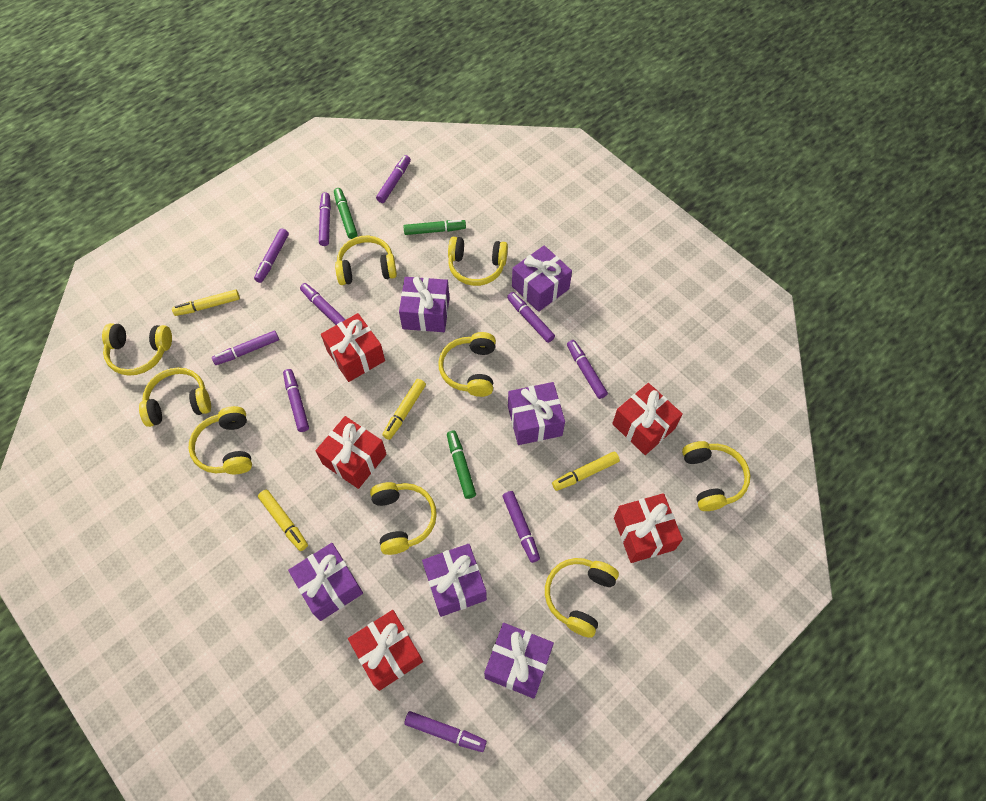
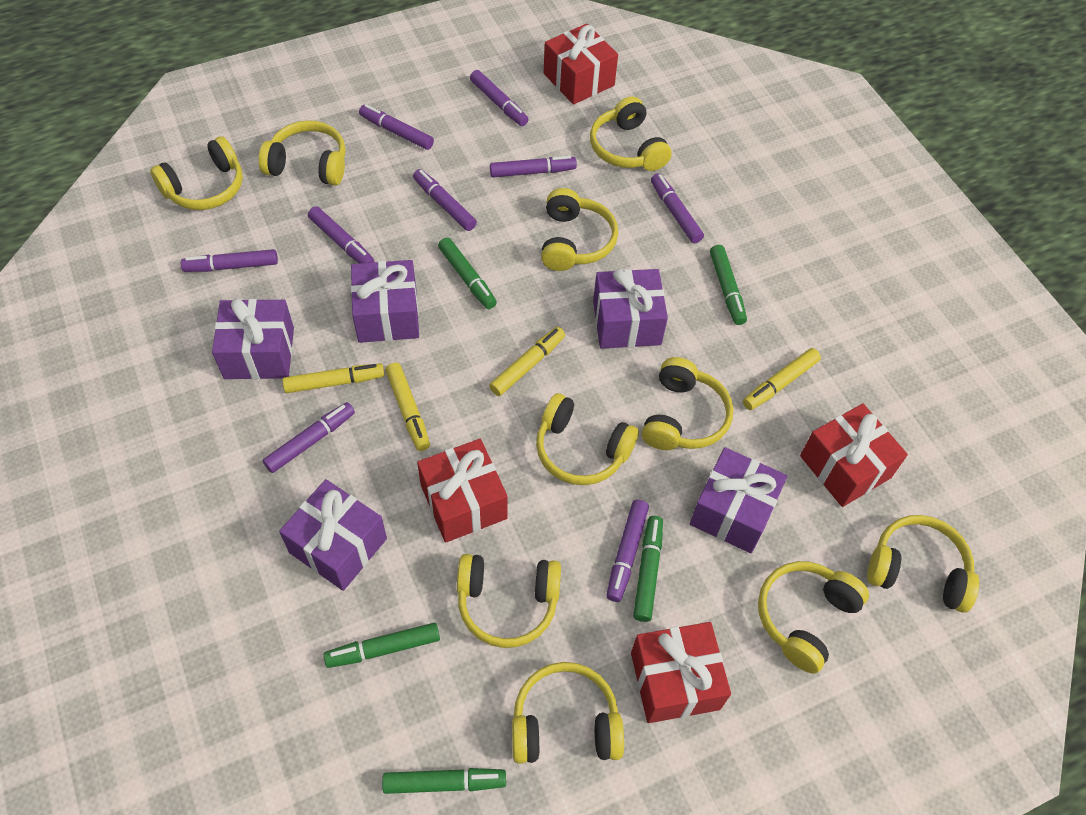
green marker: [334,188,357,239] [404,220,466,235] [447,431,476,499] = 3 -> [324,623,440,668] [382,768,506,794] [438,237,497,309] [633,516,663,622] [710,245,747,325] = 5
purple gift: [288,543,363,621] [399,277,449,332] [422,544,487,617] [484,623,554,699] [508,382,565,445] [512,245,572,312] = 6 -> [212,298,294,379] [279,479,387,591] [351,260,419,343] [593,269,668,349] [690,447,787,553] = 5
purple marker: [212,331,279,365] [254,228,289,283] [283,369,309,432] [300,283,346,325] [319,192,331,246] [376,155,411,203] [404,711,487,752] [502,491,540,563] [507,292,555,343] [567,340,608,399] = 10 -> [181,249,278,272] [263,402,355,473] [308,206,375,263] [359,104,434,150] [413,169,477,231] [470,70,529,126] [490,156,577,177] [606,500,649,602] [651,173,704,243] = 9
red gift: [316,416,387,489] [321,313,385,382] [348,610,423,691] [612,383,683,455] [614,493,683,563] = 5 -> [417,439,508,543] [544,24,618,105] [631,622,731,723] [800,403,908,507] = 4
yellow headphones: [102,323,172,376] [139,367,211,427] [188,406,252,474] [335,236,397,285] [370,482,437,555] [438,332,496,397] [448,237,508,286] [545,558,619,638] [682,441,751,511] = 9 -> [150,136,243,210] [259,120,346,186] [457,554,561,648] [512,662,624,764] [536,393,639,485] [541,188,618,271] [590,96,672,171] [642,357,733,450] [758,561,869,674] [867,515,979,613] = 10

